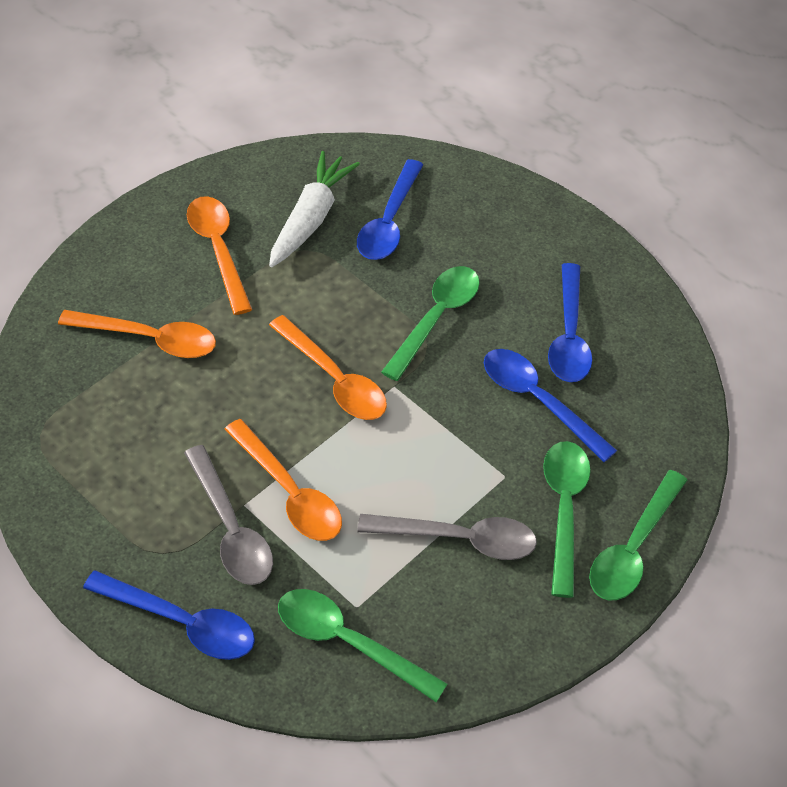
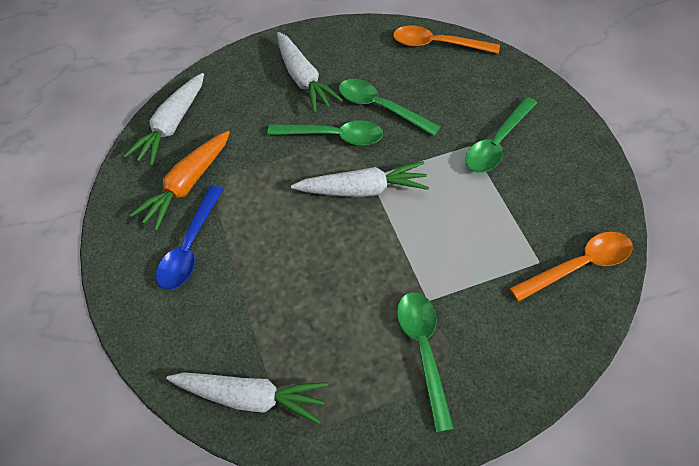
blue spoon: [83,570,255,660] [357,159,423,260] [484,349,617,462] [548,263,592,382] = 4 -> [156,186,223,290] = 1
grey spoon: [184,445,273,585] [357,514,537,560] = 2 -> none = 0
orange carrot: none = 0 -> [130,131,230,231] = 1
orange spoon: [58,310,216,358] [187,196,252,315] [224,419,342,541] [269,315,387,420] = 4 -> [393,25,500,54] [509,232,633,302] = 2
white carrot: [269,151,360,267] = 1 -> [124,73,204,166] [166,372,328,424] [277,32,343,113] [291,161,429,197] = 4

